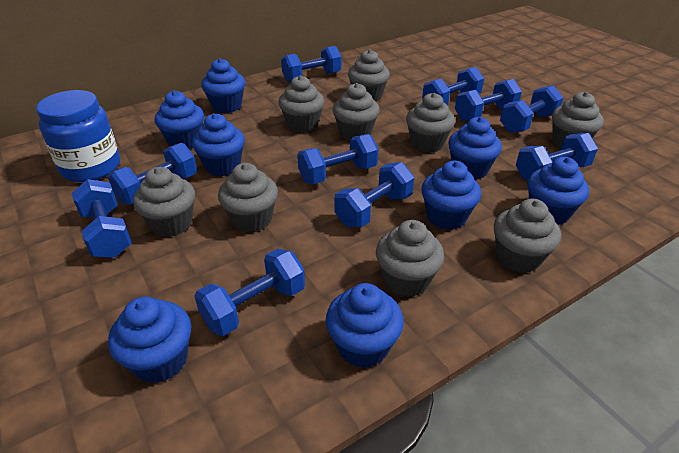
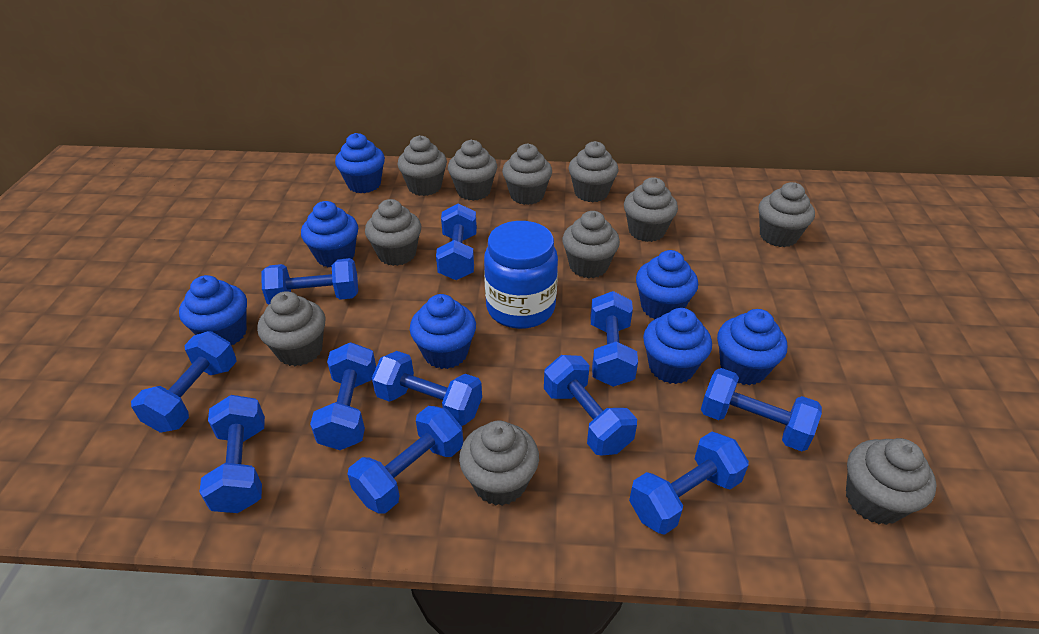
blue cupcake: [108,296,191,383] [155,91,204,149] [192,113,245,176] [201,58,245,113] [326,283,404,368] [421,161,481,230] [448,117,502,180] [528,157,589,225] = 8 -> [179,275,247,345] [301,201,358,267] [335,133,385,193] [410,294,476,369] [636,250,698,320] [643,308,712,384] [717,309,787,385] = 7
blue dumbbell: [72,179,132,258] [108,143,197,205] [194,249,305,336] [281,46,342,82] [297,134,378,184] [334,162,414,228] [422,67,484,106] [455,79,522,121] [500,85,563,133] [516,133,598,181] = 10 -> [131,331,237,433] [199,395,265,513] [261,258,358,305] [310,342,376,450] [347,406,463,514] [372,351,482,426] [436,204,477,280] [544,355,637,455] [590,291,638,387] [629,432,749,535] [701,368,822,452] = 11
grey cupcake: [133,167,195,237] [218,163,278,233] [278,75,324,133] [333,83,380,140] [348,49,390,102] [376,220,444,297] [406,93,455,153] [494,199,561,273] [552,92,604,148] = 9 -> [257,291,325,366] [365,199,421,266] [397,135,447,196] [448,140,497,201] [459,421,539,506] [502,143,552,205] [562,211,620,278] [569,141,618,202] [624,177,678,242] [758,182,815,247] [846,438,937,525] = 11

